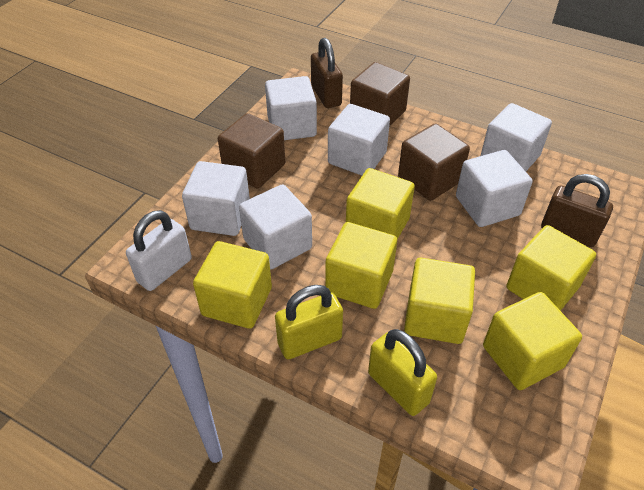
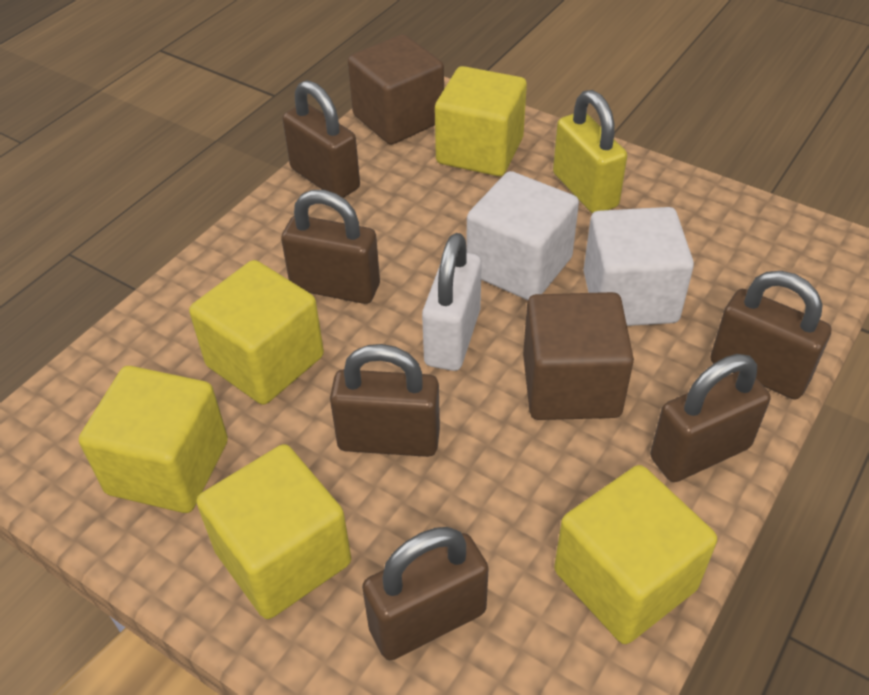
brown cube: [218,113,285,188] [350,62,410,126] [398,123,470,201] = 3 -> [348,34,444,145] [523,292,634,420] = 2
brown padlock: [311,38,343,108] [541,174,613,247] = 2 -> [281,190,380,304] [282,80,360,198] [330,344,440,457] [362,527,489,660] [650,354,770,482] [711,271,832,400] = 6
white cube: [182,161,250,236] [239,184,312,270] [265,76,317,140] [328,104,390,175] [456,150,532,227] [480,103,552,171] = 6 -> [466,171,579,300] [583,207,694,326] = 2
yellow cube: [193,241,272,329] [325,222,397,309] [346,168,415,239] [404,258,475,344] [483,292,582,390] [506,225,596,311] = 6 -> [79,366,228,513] [189,260,324,405] [197,444,351,619] [435,66,527,176] [554,465,717,644] = 5
yellow padlock: [275,285,343,359] [368,329,437,416] = 2 -> [553,90,627,213] = 1

